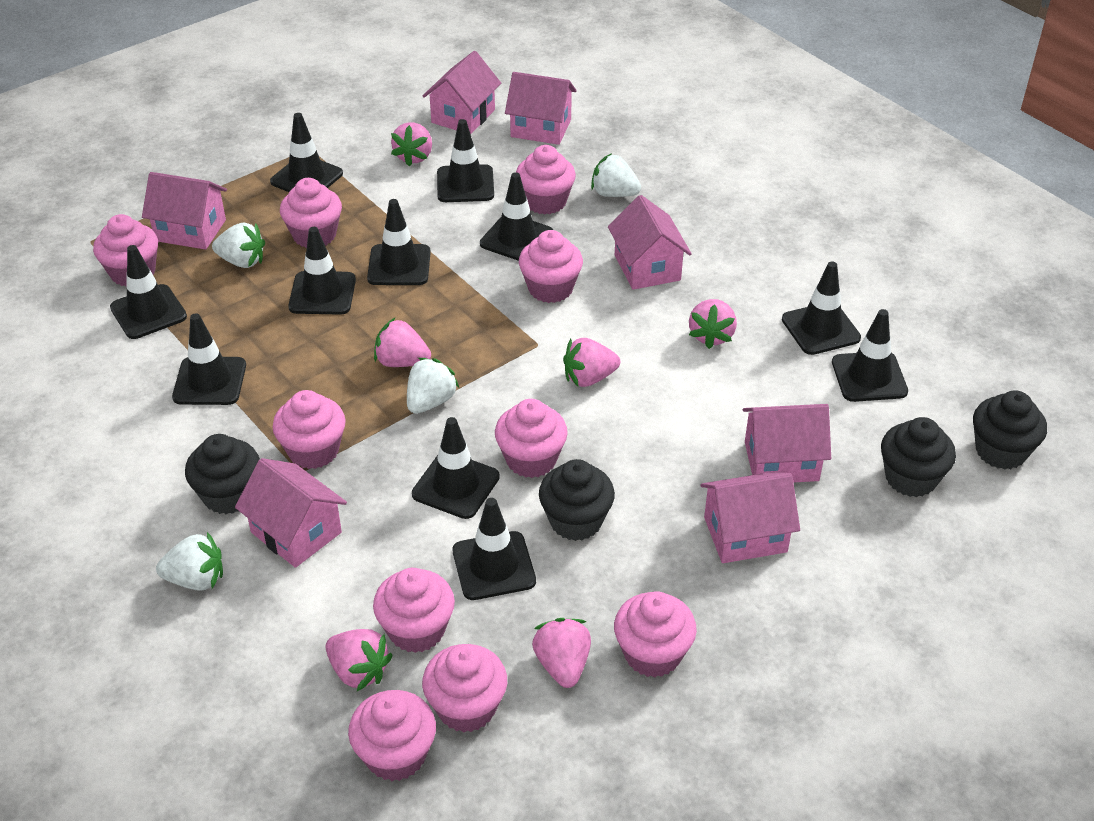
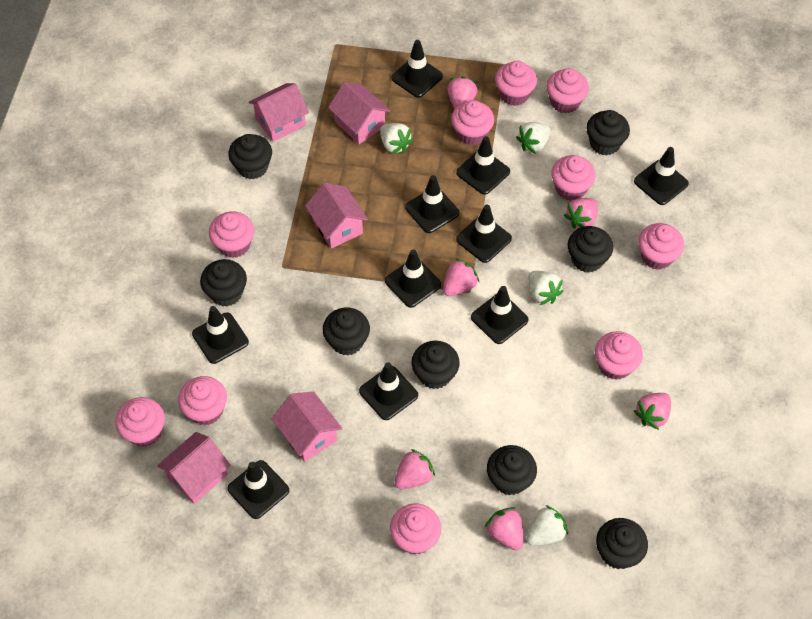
black cupcake: [185,434,260,514] [539,459,615,541] [881,417,956,497] [973,391,1047,470] = 4 -> [200,259,247,307] [229,134,272,179] [323,308,370,356] [411,341,460,389] [487,445,537,496] [568,226,613,273] [586,110,630,156] [596,518,648,569] = 8
black traffic cone: [110,245,187,339] [172,314,246,405] [270,113,343,192] [288,227,356,315] [367,199,431,285] [412,417,500,519] [437,119,494,202] [453,498,536,600] [480,172,553,261] [782,261,861,355] [832,309,908,402] = 11 -> [192,306,249,364] [227,460,289,519] [359,362,418,420] [385,249,441,308] [391,40,443,98] [405,175,459,233] [456,136,510,195] [456,205,512,263] [471,286,529,344] [634,147,689,205] = 10
pink house: [142,172,227,250] [235,458,347,568] [422,51,501,134] [505,72,576,145] [608,195,692,290] [701,472,800,563] [743,404,831,483] = 7 -> [157,432,230,504] [249,83,309,142] [272,392,342,462] [305,183,368,248] [328,82,390,144] = 5

